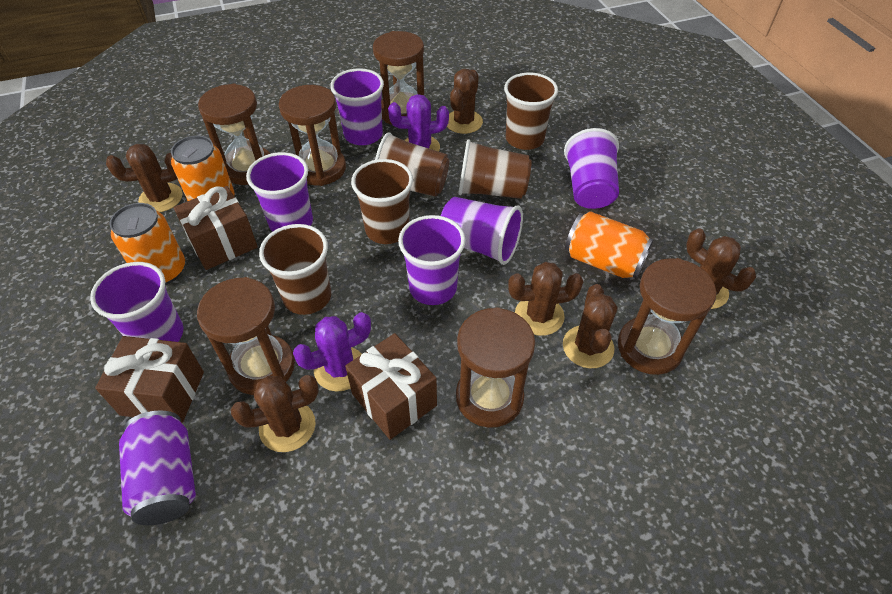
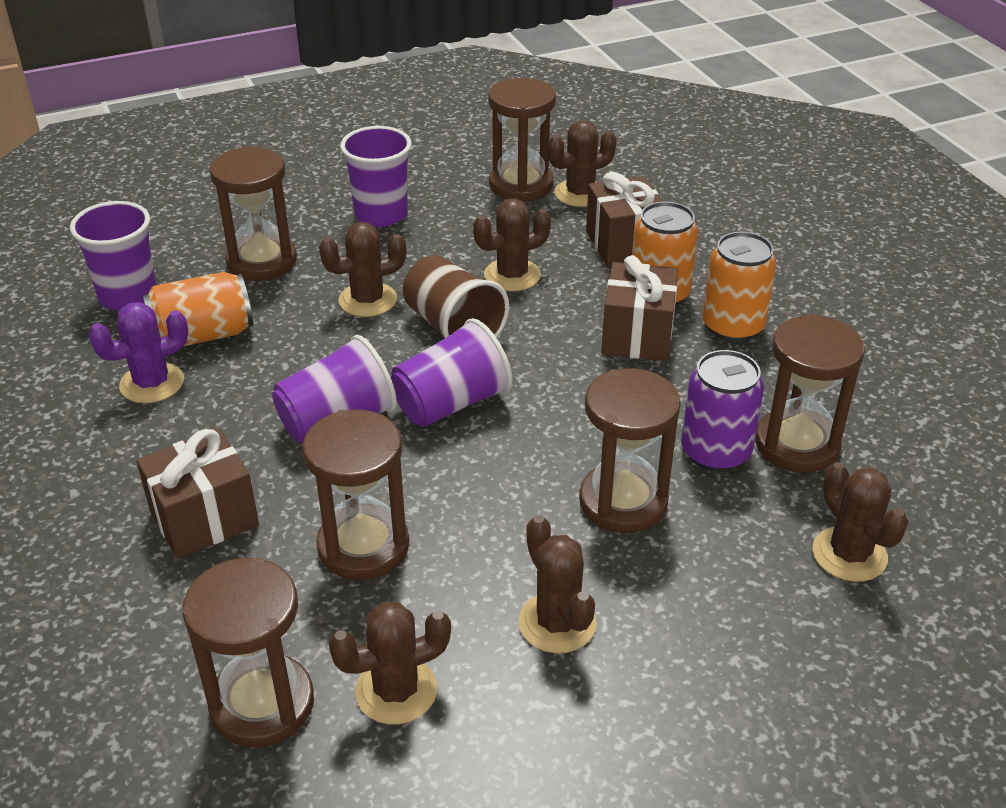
brown cup: [259,224,331,315] [351,159,413,244] [375,132,449,197] [458,139,532,199] [504,72,558,150] = 5 -> [403,255,509,338] = 1
purple cactus: [293,312,371,392] [388,94,449,152] = 2 -> [88,302,188,403] = 1
purple cup: [90,262,183,342] [246,152,313,232] [330,68,384,145] [398,215,466,305] [441,197,523,265] [564,128,619,209] = 6 -> [70,201,157,311] [272,335,397,444] [340,126,411,227] [391,318,512,427] = 4

